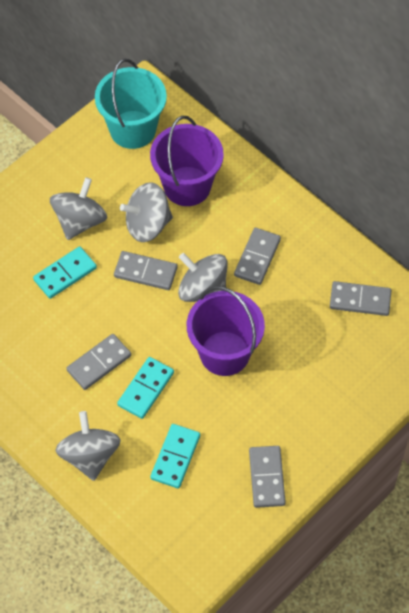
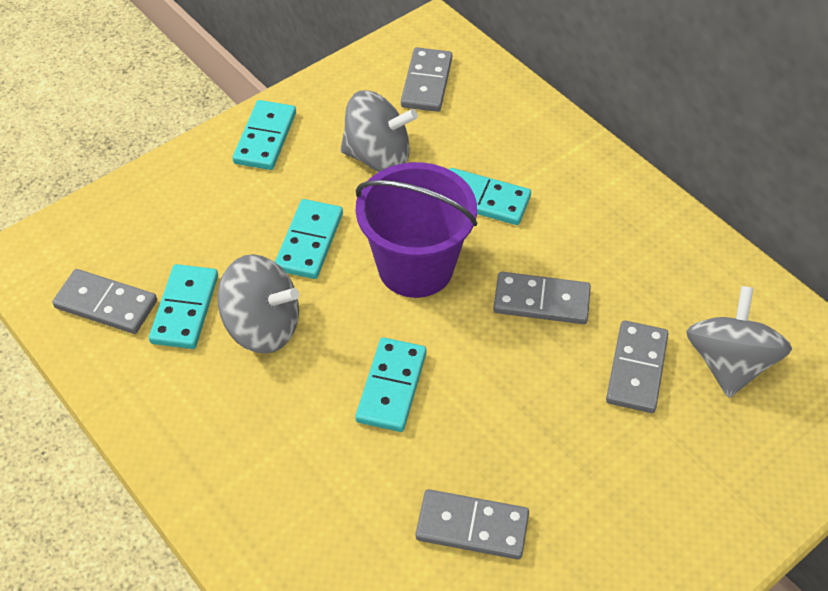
grey spinning top: [50,177,107,240] [55,411,121,481] [120,182,173,242] [178,253,228,302] = 4 -> [217,254,299,354] [340,90,418,172] [686,286,792,398] = 3
purple bucket: [150,116,224,206] [187,286,265,376] = 2 -> [356,162,477,298] = 1
turquoise bucket: [95,59,167,149] = 1 -> none = 0
turquoise domino: [33,246,97,299] [117,357,174,419] [150,424,200,489] = 3 -> [149,264,218,349] [233,100,296,170] [275,199,343,279] [355,338,427,432] [449,168,531,225] = 5

